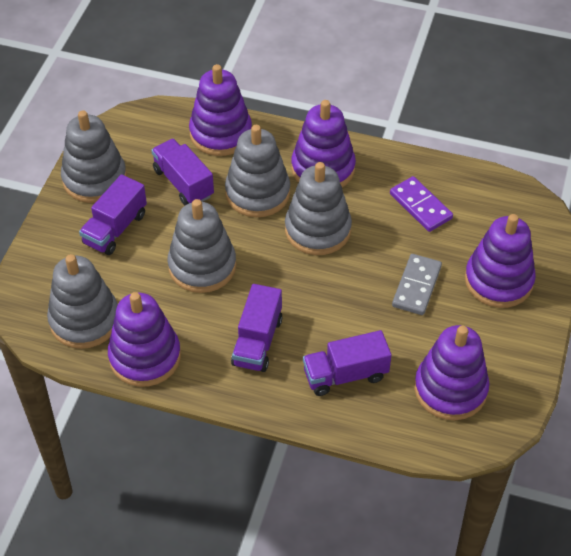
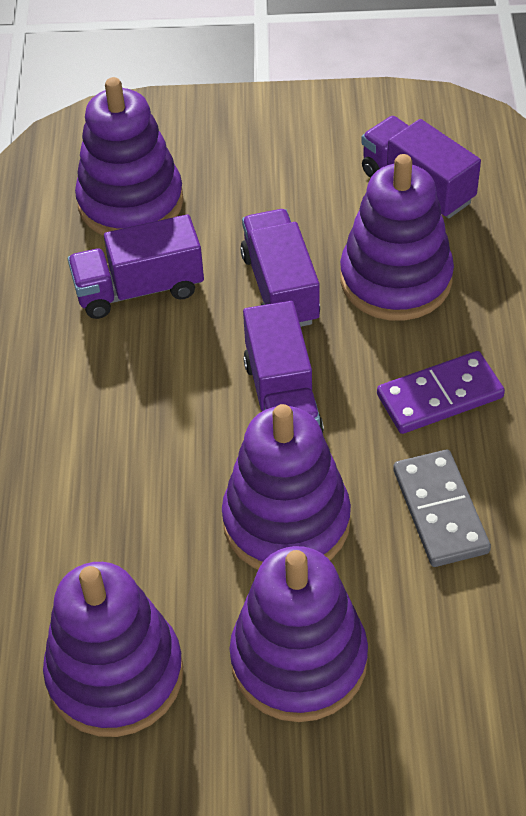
grey stacking toy: [47,254,118,349] [61,110,127,203] [167,199,236,293] [225,125,290,217] [285,162,352,255] = 5 -> none = 0

